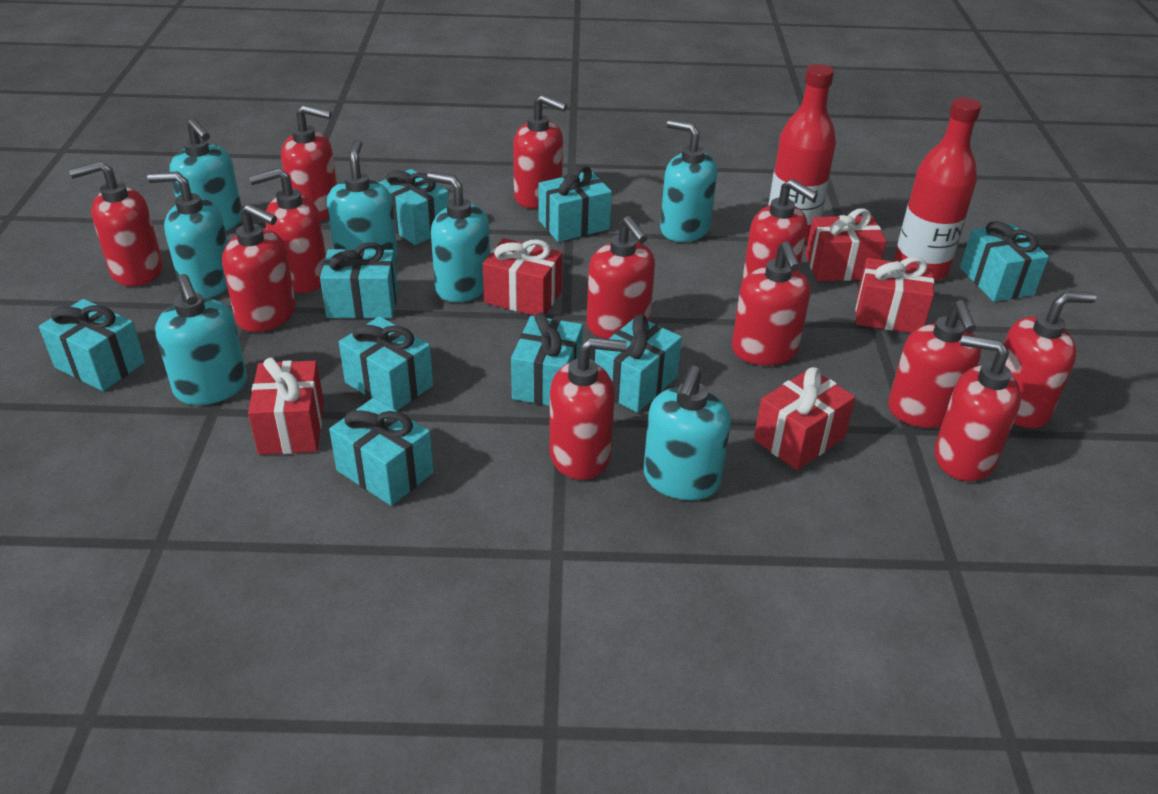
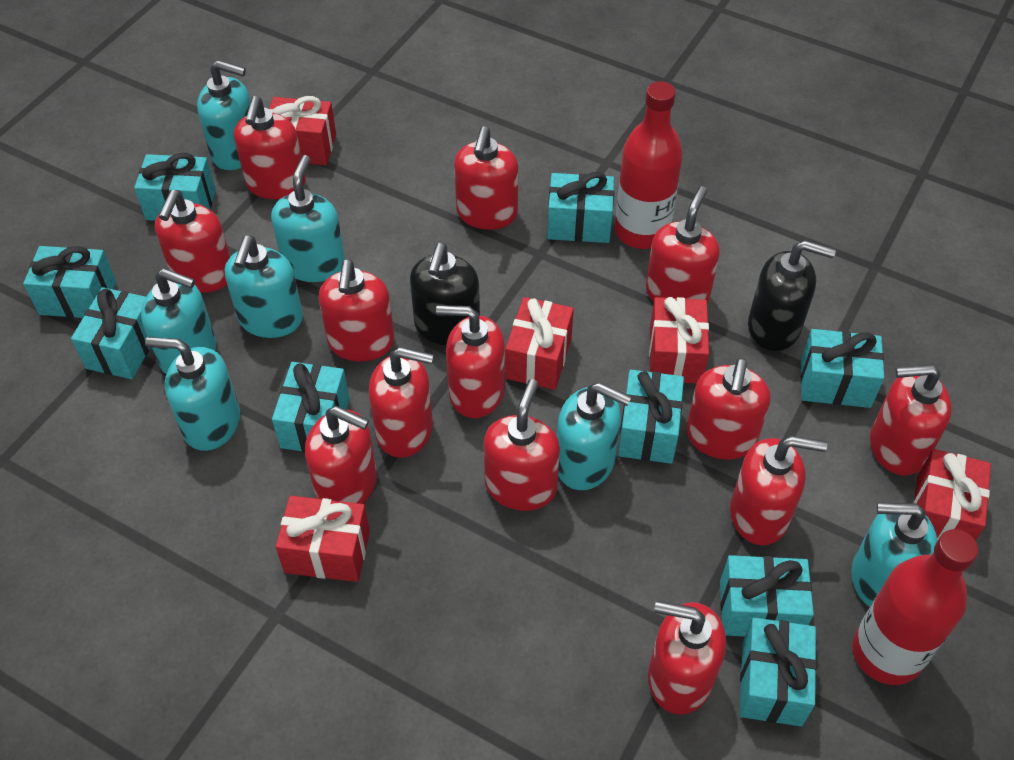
black soap dispenser: none = 0 -> [410,243,480,345] [748,240,836,351] = 2
red soap dispenser: [69,161,163,286] [222,204,296,332] [249,168,326,293] [281,105,337,221] [513,94,567,209] [549,337,627,480] [587,216,655,339] [732,241,810,365] [742,179,818,282] [888,300,981,428] [934,335,1021,481] [1004,292,1096,428] = 12 -> [155,190,230,293] [234,96,306,199] [305,406,377,504] [319,259,395,361] [369,347,434,458] [436,305,505,418] [454,126,518,230] [484,379,560,511] [646,186,720,303] [648,601,726,715] [686,358,770,459] [730,436,827,545] [870,364,952,476] = 13

